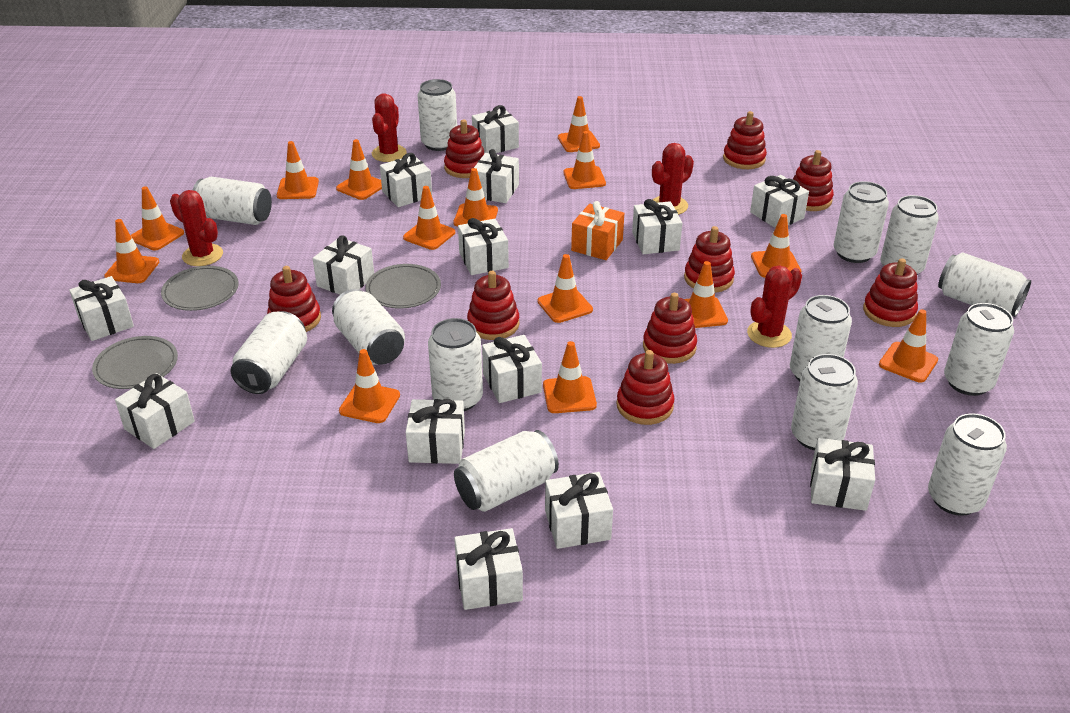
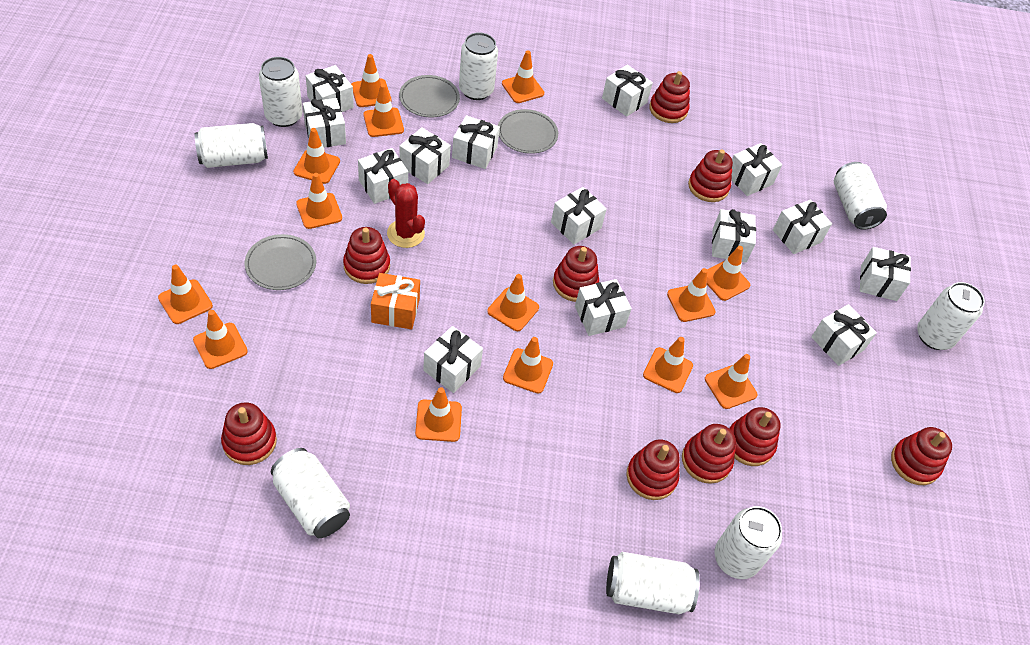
red cactus: [170,190,223,266] [372,93,407,162] [652,143,694,215] [747,265,802,348] = 4 -> [387,179,425,248] = 1
white can: [193,177,272,225] [231,311,307,394] [332,289,405,365] [417,79,457,151] [428,318,483,411] [454,430,559,512] [790,295,852,381] [791,354,858,450] [833,181,889,263] [880,195,939,274] [928,413,1007,516] [938,252,1031,317] [944,303,1014,396] = 13 -> [194,123,268,168] [259,57,302,127] [271,448,350,538] [459,32,498,100] [606,552,700,614] [715,506,782,579] [834,162,887,230] [917,282,985,350] = 8

